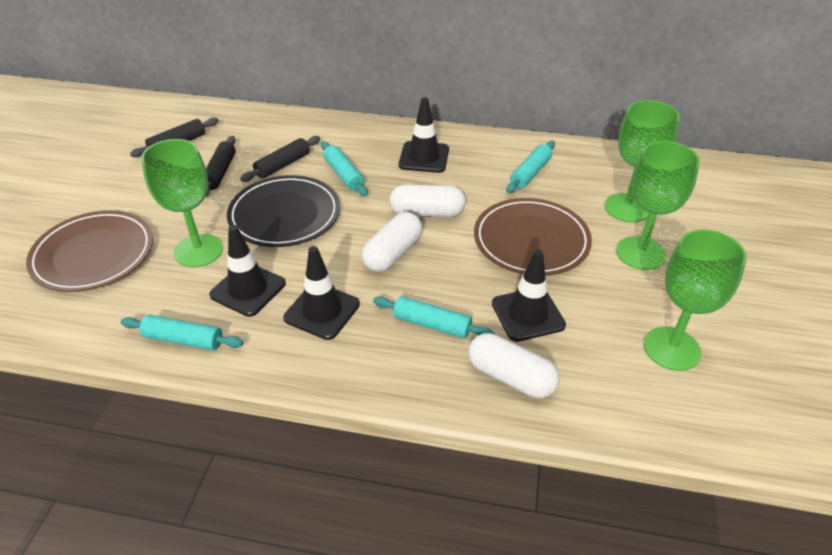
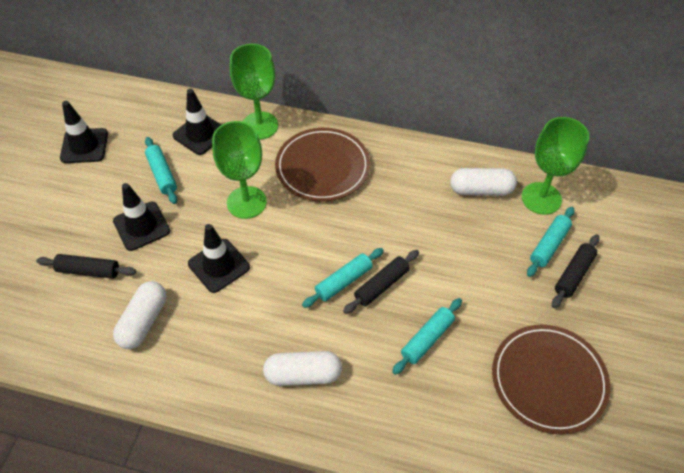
black plate: [227,175,340,247] = 1 -> none = 0
green goblet: [141,139,223,267] [605,100,680,223] [616,141,700,270] [644,229,747,371] = 4 -> [212,121,267,219] [230,44,278,140] [522,117,589,215] = 3

